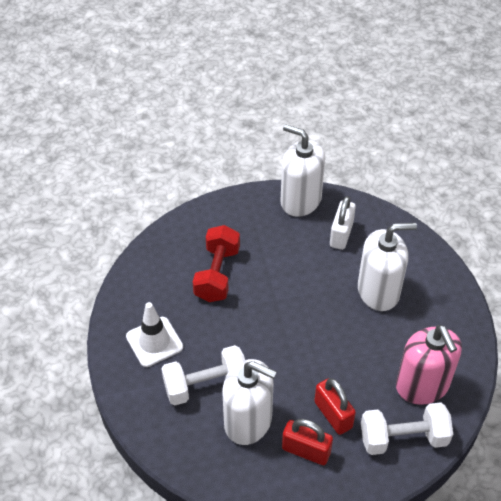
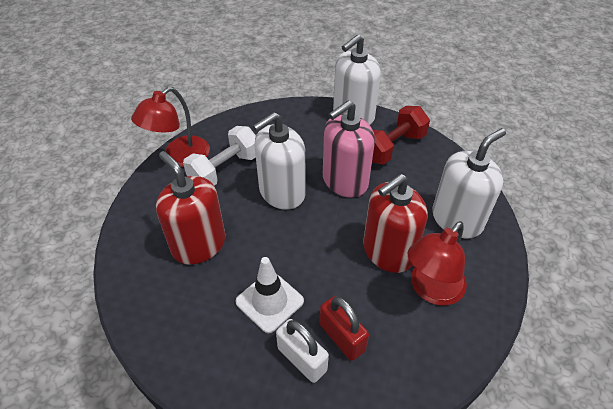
red lamp: none = 0 -> [131,87,210,167] [407,221,467,306] = 2
red padlock: [282,419,333,465] [314,378,356,435] = 2 -> [320,296,369,361] = 1
red soap dispenser: none = 0 -> [156,151,226,265] [363,174,428,273] = 2
white dumbbell: [161,345,245,406] [361,402,453,455] = 2 -> [183,126,256,185] = 1

